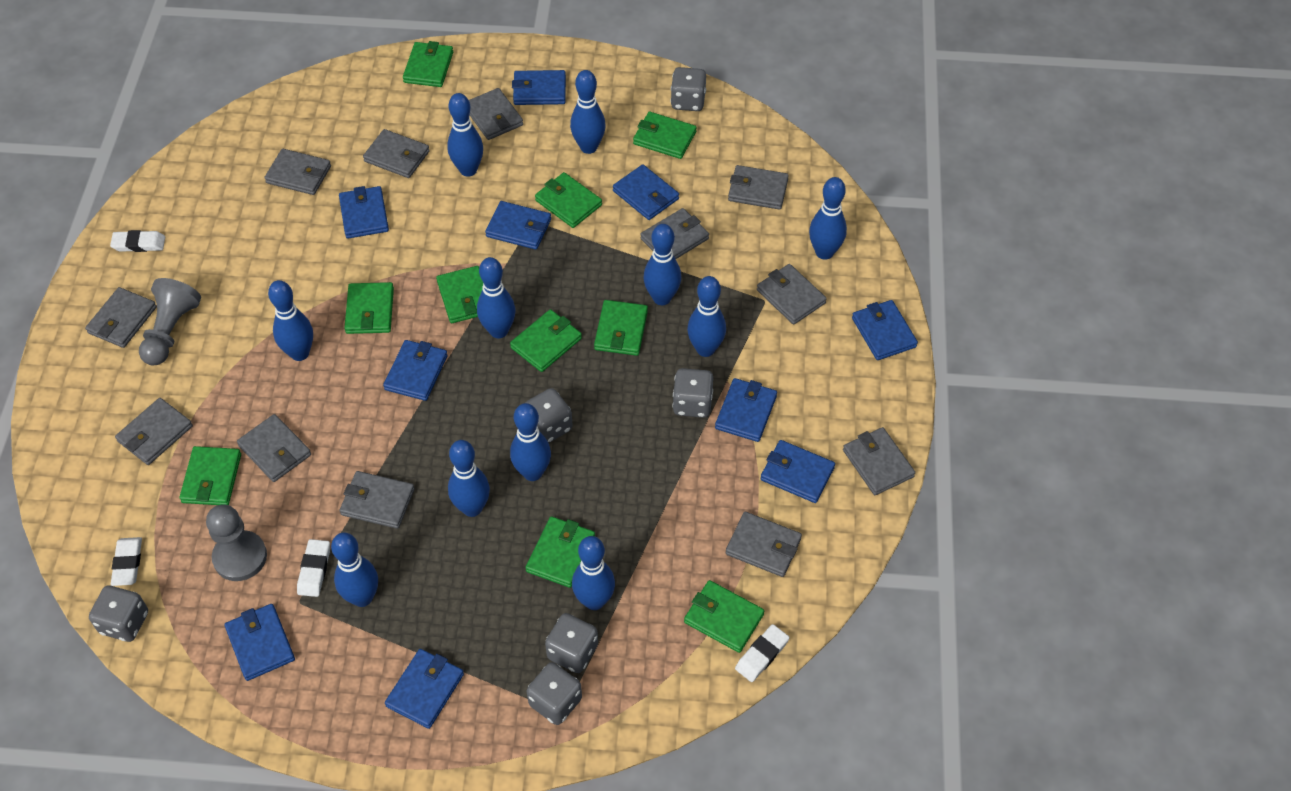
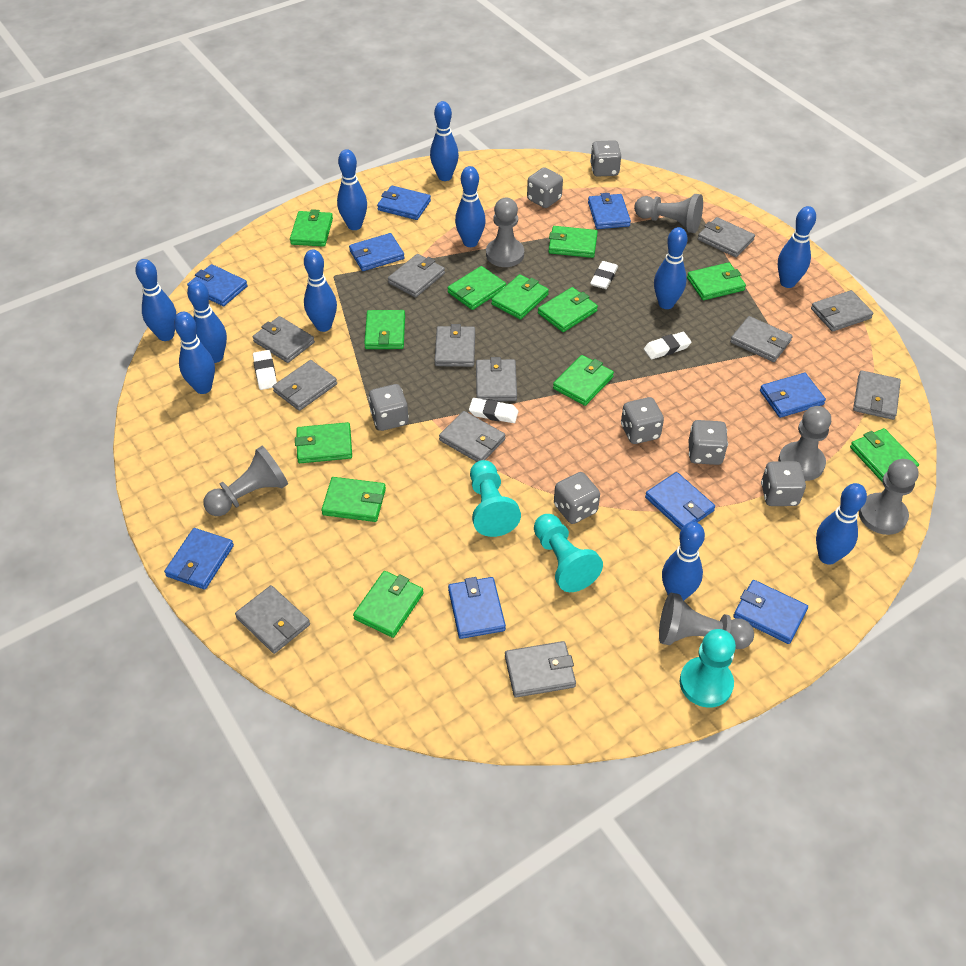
blue wallet: [224,604,295,681] [339,186,389,239] [383,340,448,401] [385,649,464,729] [485,201,551,250] [512,70,566,105] [613,164,679,220] [715,378,777,442] [761,440,835,503] [852,300,918,360] = 10 -> [164,528,234,590] [187,264,248,306] [349,233,405,271] [377,186,431,220] [448,577,506,639] [588,193,631,229] [645,472,715,530] [733,580,808,644] [760,373,826,418] = 9
green wallet: [179,446,241,505] [344,282,394,334] [403,41,453,87] [436,266,483,323] [510,309,582,372] [525,516,595,588] [535,172,602,228] [594,300,648,356] [633,112,697,159] [684,580,764,653] = 10 -> [290,209,333,247] [295,422,352,463] [321,477,386,522] [353,571,424,638] [364,310,405,349] [448,266,506,310] [491,274,549,320] [538,287,598,332] [548,226,598,258] [553,355,614,406] [687,262,746,300] [850,428,919,483] = 12
grey dice: [89,585,148,642] [525,388,573,443] [527,662,582,725] [545,613,598,673] [671,67,706,111] [672,368,713,418] = 6 -> [369,384,409,431] [527,167,563,208] [554,472,600,524] [590,140,621,177] [621,397,664,444] [689,420,728,465] [761,461,806,506] = 7
grey pawn: [139,278,201,365] [206,504,267,581] = 2 -> [203,446,288,516] [486,198,524,267] [634,194,703,233] [659,593,754,649] [778,406,831,481] [859,459,919,535] = 6
turquoise pawn: none = 0 -> [470,460,521,537] [534,514,603,592] [680,629,736,708] = 3

